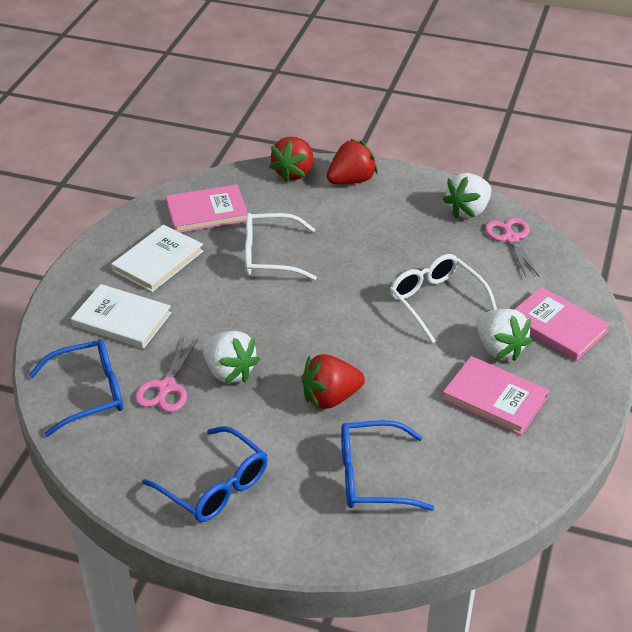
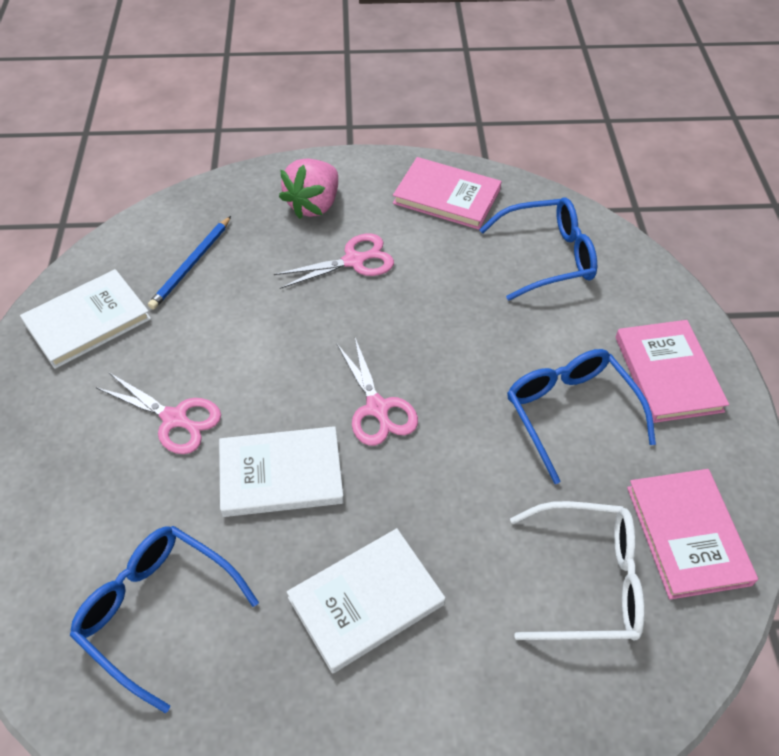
blue pencil: none = 0 -> [148,216,231,310] = 1
pink scissors: [135,337,198,412] [485,218,540,277] = 2 -> [95,372,221,454] [274,234,394,289] [336,338,418,446] = 3
pink strawberry: none = 0 -> [279,158,338,219] = 1
red strawberry: [269,137,313,182] [302,354,365,409] [327,139,377,184] = 3 -> none = 0
white book: [71,284,171,349] [111,224,203,292] = 2 -> [20,269,151,369] [219,426,344,517] [287,528,445,673] = 3
white glasses: [245,213,317,280] [390,254,497,343] = 2 -> [510,501,645,641] = 1
white strawberry: [202,331,260,384] [442,173,491,218] [476,309,532,361] = 3 -> none = 0

